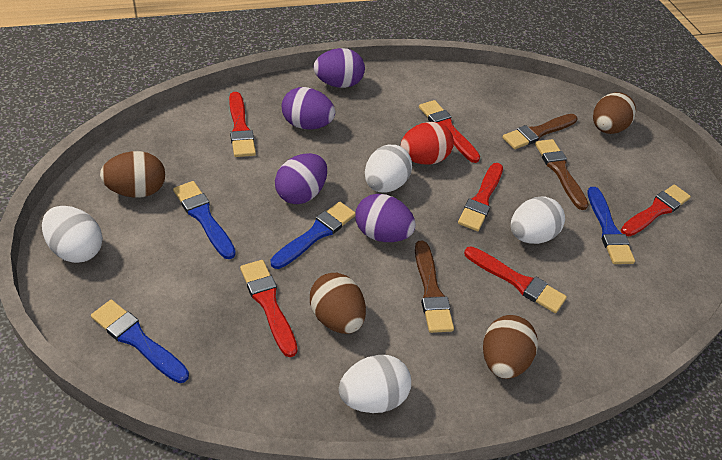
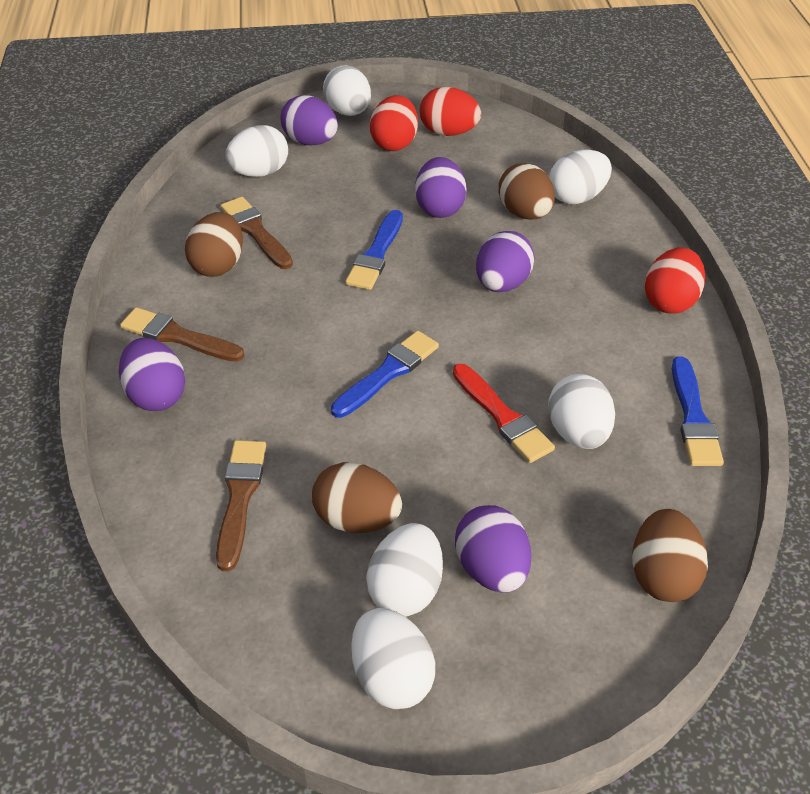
blue brush: [91,300,189,383] [173,181,236,259] [271,202,355,269] [587,187,635,264] = 4 -> [331,331,439,418] [345,210,403,290] [672,356,724,466] = 3
purple egg: [275,153,327,204] [282,87,335,129] [314,48,365,88] [355,194,416,242] = 4 -> [119,338,185,411] [281,95,338,145] [415,157,467,218] [455,505,531,593] [476,231,535,292] = 5
red brush: [229,92,256,157] [240,260,298,357] [419,100,480,163] [458,163,503,231] [464,246,567,313] [621,184,691,236] = 6 -> [453,364,555,463] = 1
red egg: [401,122,454,165] = 1 -> [370,95,418,151] [419,87,481,136] [645,247,705,314] = 3
white egg: [42,206,103,263] [339,355,411,413] [365,145,412,192] [511,197,565,244] = 4 -> [225,125,288,177] [323,65,371,116] [351,608,435,709] [366,523,443,616] [548,374,615,449] [549,150,612,204] = 6

